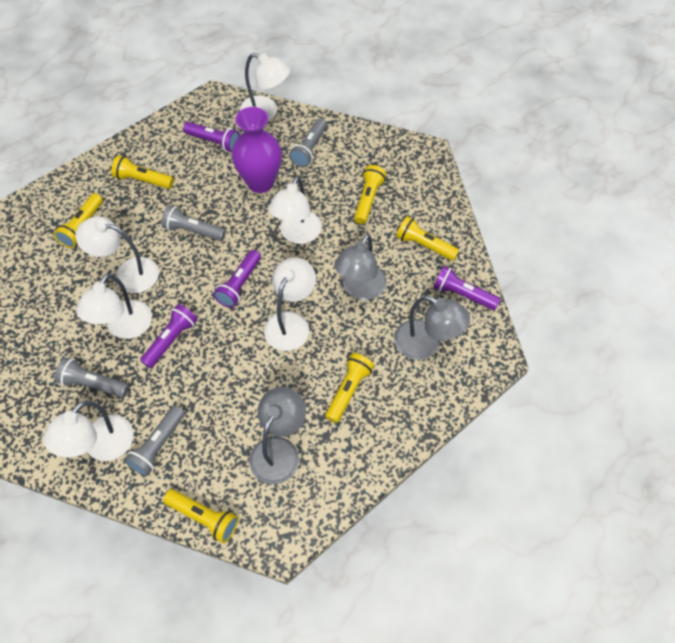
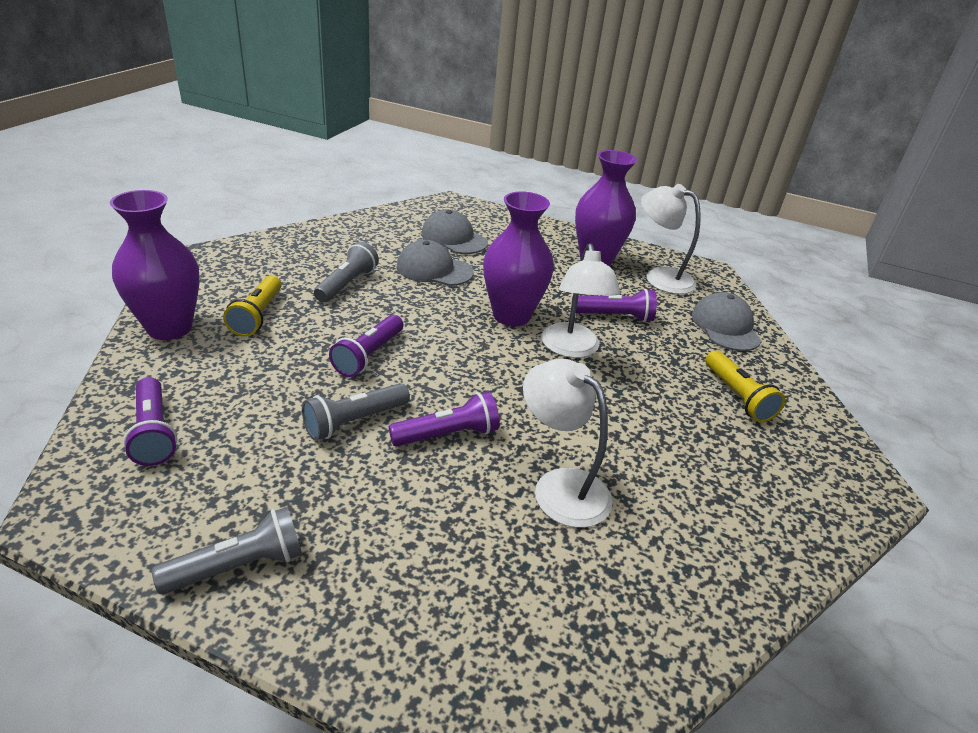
grey cap: none = 0 -> [397,240,474,286] [421,209,488,254] [692,292,761,351] = 3
grey flashlight: [55,357,129,398] [124,406,185,476] [161,205,226,241] [289,119,327,167] = 4 -> [152,507,302,594] [302,383,410,441] [314,242,379,303] = 3
grey lamp: [249,387,306,484] [334,234,386,300] [394,296,470,360] = 3 -> none = 0
purple vase: [232,107,282,193] = 1 -> [110,190,200,340] [483,191,554,326] [575,150,637,266] = 3
white lamp: [43,401,133,461] [75,216,159,293] [76,274,152,339] [240,53,290,121] [264,257,316,351] [269,176,322,244] = 6 -> [523,359,612,528] [541,243,621,358] [641,184,701,294] = 3
yellow flashlight: [54,193,103,248] [111,155,174,189] [163,489,238,543] [325,353,374,423] [354,165,386,224] [396,216,459,261] = 6 -> [223,275,281,337] [705,350,785,423] = 2

